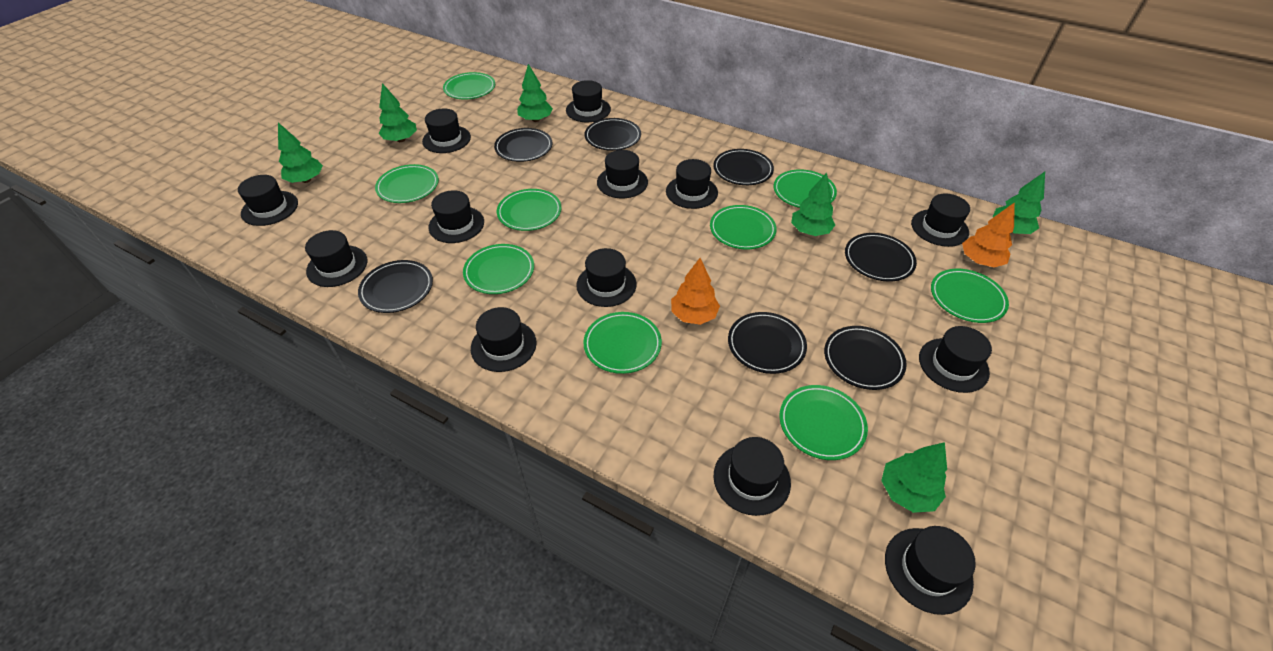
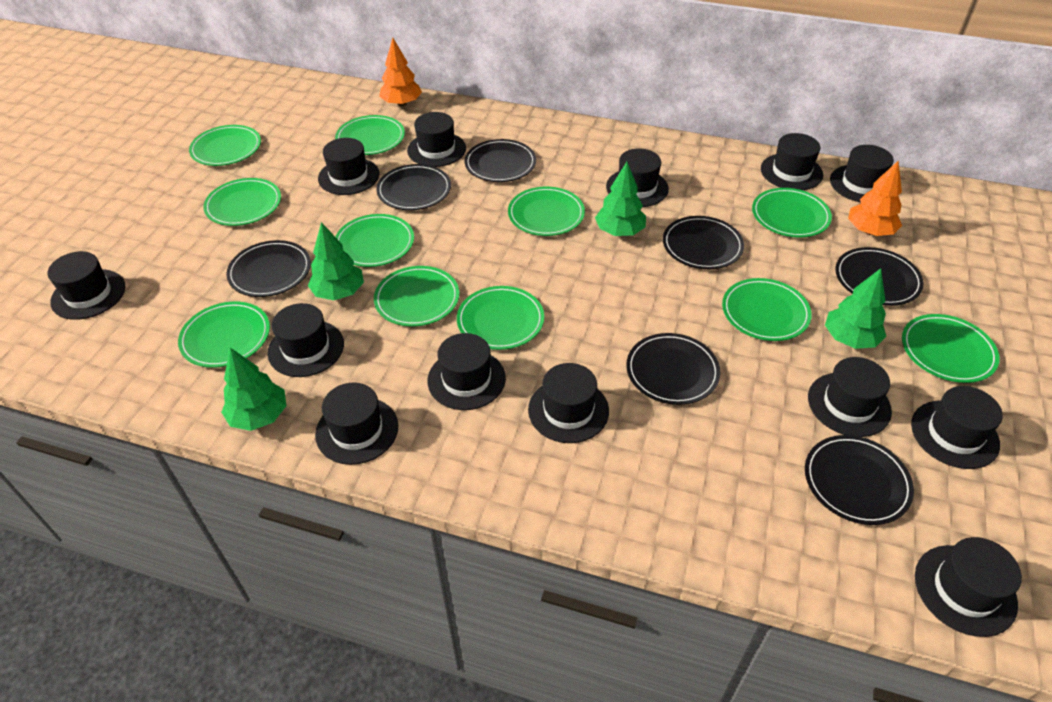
green plate: [375,164,439,203] [443,72,495,99] [463,244,534,294] [497,189,561,231] [583,312,662,374] [710,205,777,249] [773,169,837,208] [779,385,868,460] [931,269,1009,323] = 9 -> [178,302,270,368] [189,125,261,166] [203,178,281,226] [335,115,405,155] [335,214,414,267] [374,266,459,326] [457,286,544,350] [508,187,585,236] [722,278,812,341] [752,188,832,238] [902,314,999,383] = 11
green tree: [278,122,323,183] [378,83,417,142] [517,64,553,122] [791,173,835,236] [881,442,947,513] [992,172,1045,234] = 6 -> [221,348,286,431] [308,222,364,300] [595,162,646,236] [825,268,886,349] = 4

